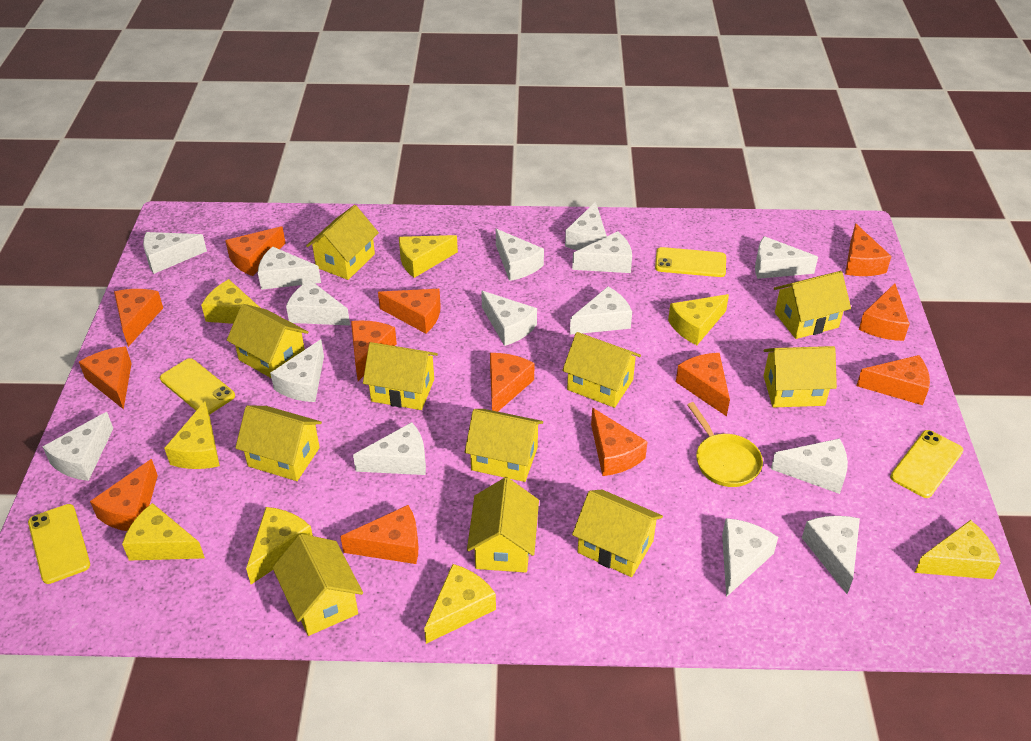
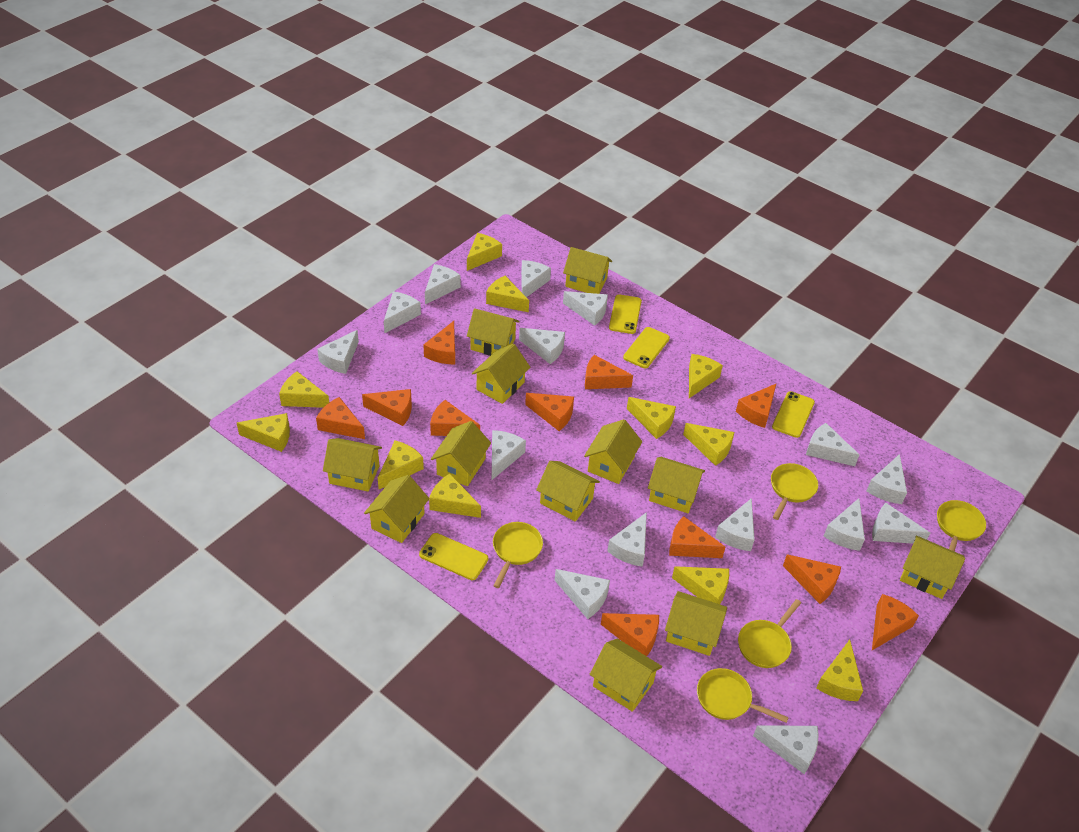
orange cheese: [79,346,132,409] [90,459,158,531] [114,289,163,347] [225,226,285,276] [340,505,418,564] [351,321,397,381] [378,289,441,334] [490,353,535,412] [591,408,648,476] [676,353,730,416] [845,223,892,276] [856,355,930,405] [859,283,910,341] = 13 -> [316,397,365,439] [362,389,412,426] [423,321,455,364] [430,400,480,436] [525,393,574,431] [585,355,633,389] [601,613,659,656] [669,516,725,558] [736,384,776,428] [783,555,841,604] [872,594,919,650] = 11
yellow cheese: [122,503,205,561] [164,401,220,469] [201,279,260,324] [246,507,313,584] [399,235,458,278] [424,564,496,644] [668,294,729,345] [914,520,1001,579] = 8 -> [237,413,290,452] [279,371,329,408] [378,440,424,489] [429,474,481,518] [467,233,502,271] [486,276,529,312] [627,397,676,439] [672,566,729,604] [683,423,734,466] [689,354,723,398] [816,640,863,701] = 11
yellow house: [227,304,308,378] [235,405,322,481] [272,534,363,636] [306,205,379,280] [363,342,438,410] [465,409,543,482] [467,477,539,573] [562,332,641,408] [572,490,663,577] [763,346,837,407] [774,271,851,339] = 11 -> [323,438,382,492] [364,475,429,543] [431,421,491,486] [467,308,520,356] [472,344,530,404] [536,461,600,522] [563,247,612,294] [584,419,642,484] [589,638,662,712] [648,457,705,513] [665,591,727,656] [900,536,965,599] = 12
yellow pan: [687,402,763,487] = 1 -> [493,522,543,588] [697,668,789,723] [738,599,801,668] [771,463,818,520] [937,500,986,552] = 5

